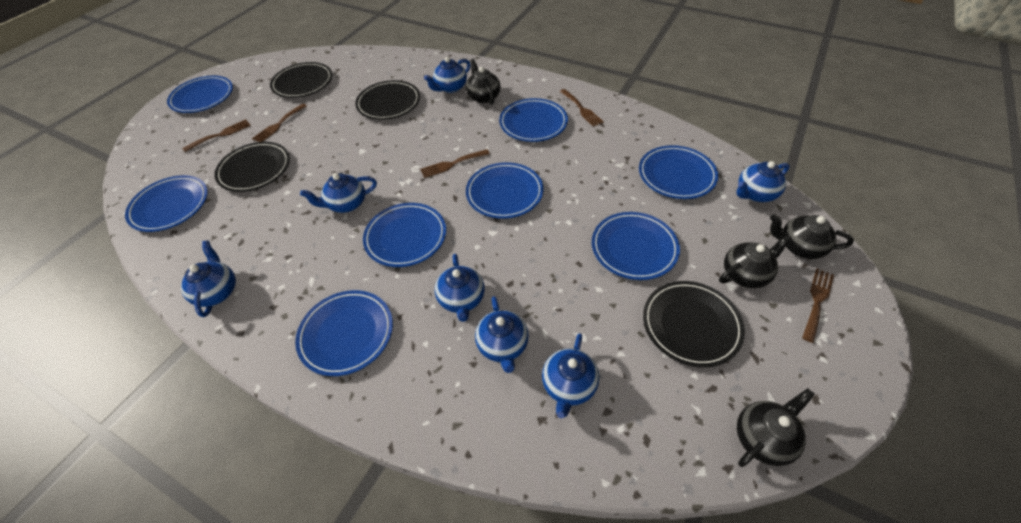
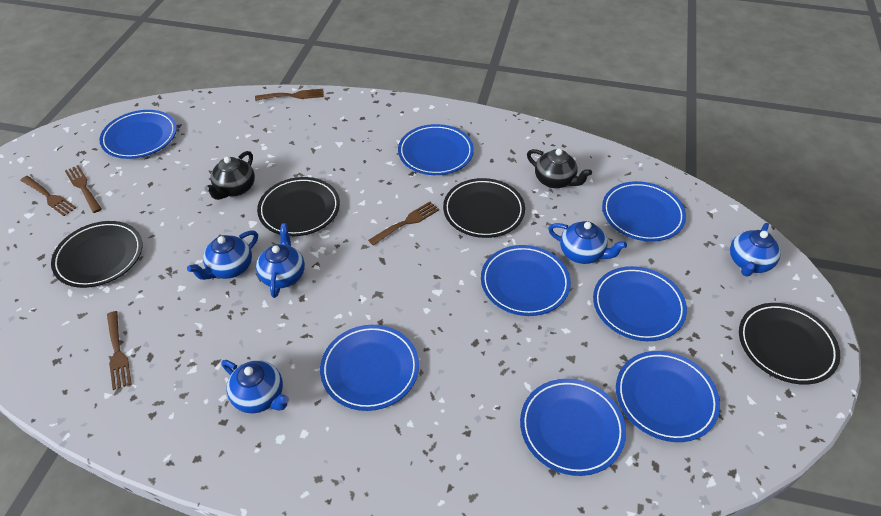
black teapot: [466,59,501,105] [719,235,792,288] [737,388,815,467] [770,214,854,259] = 4 -> [204,151,255,200] [527,149,592,188] = 2
blue teapot: [181,241,236,317] [300,173,377,213] [424,57,471,93] [435,254,485,322] [475,296,529,373] [542,333,599,418] [736,161,790,202] = 7 -> [187,230,258,280] [222,360,289,413] [256,223,305,298] [548,221,627,264] [730,223,781,277] = 5

